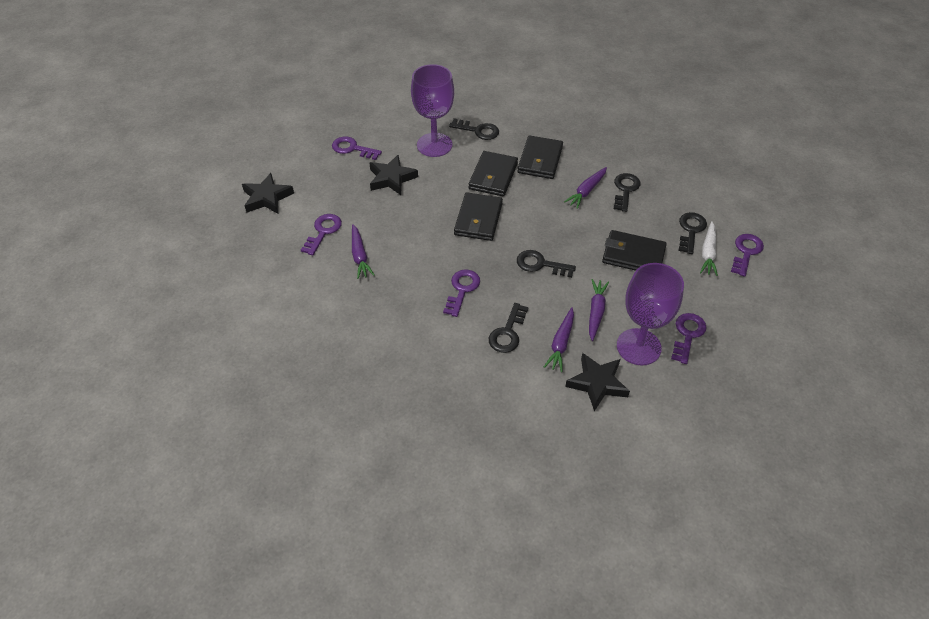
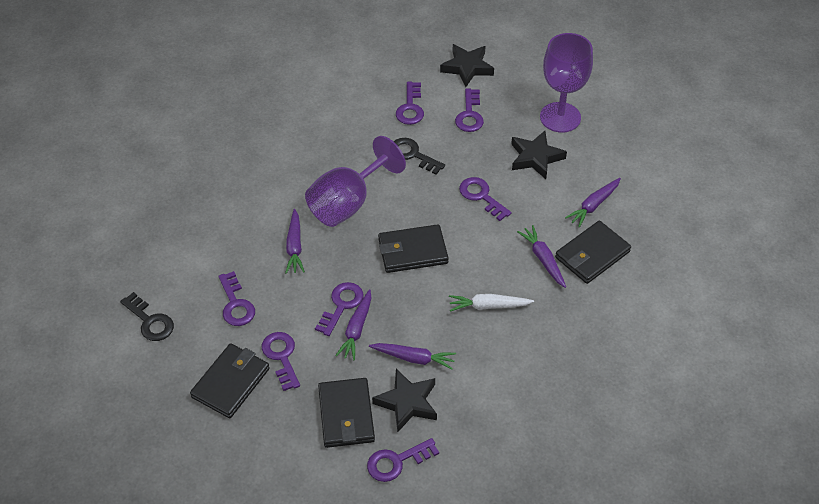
black key: [449,118,499,140] [489,303,529,353] [517,250,576,278] [614,173,641,212] [679,212,707,254] = 5 -> [120,292,174,341] [393,138,445,175] = 2
purple carrot: [352,224,374,279] [544,307,574,372] [564,167,607,209] [589,279,609,341] = 4 -> [285,209,305,274] [335,289,371,361] [369,343,456,370] [517,225,566,288] [565,178,621,228] = 5
purple key: [301,214,342,255] [332,137,382,160] [443,269,480,317] [671,313,707,364] [731,234,764,277] = 5 -> [218,271,255,326] [262,332,300,391] [315,282,364,336] [367,438,439,482] [396,82,424,125] [455,88,484,132] [459,177,512,221] = 7

